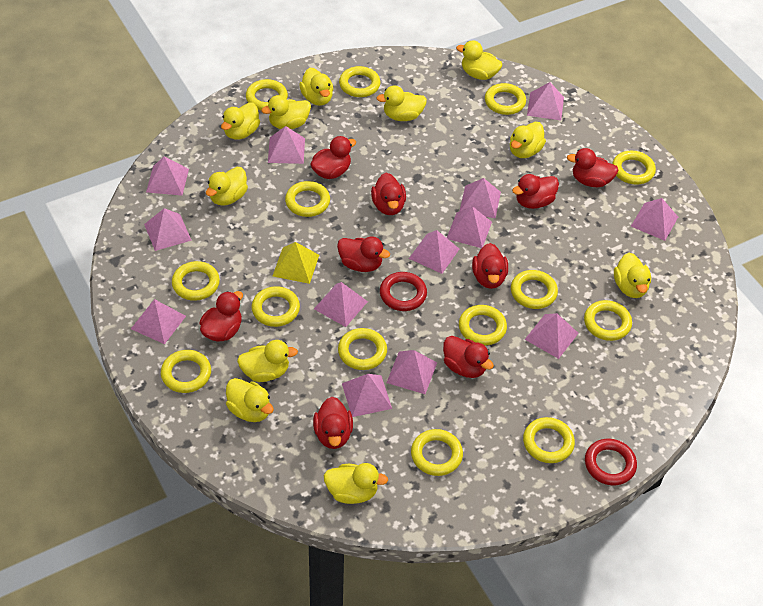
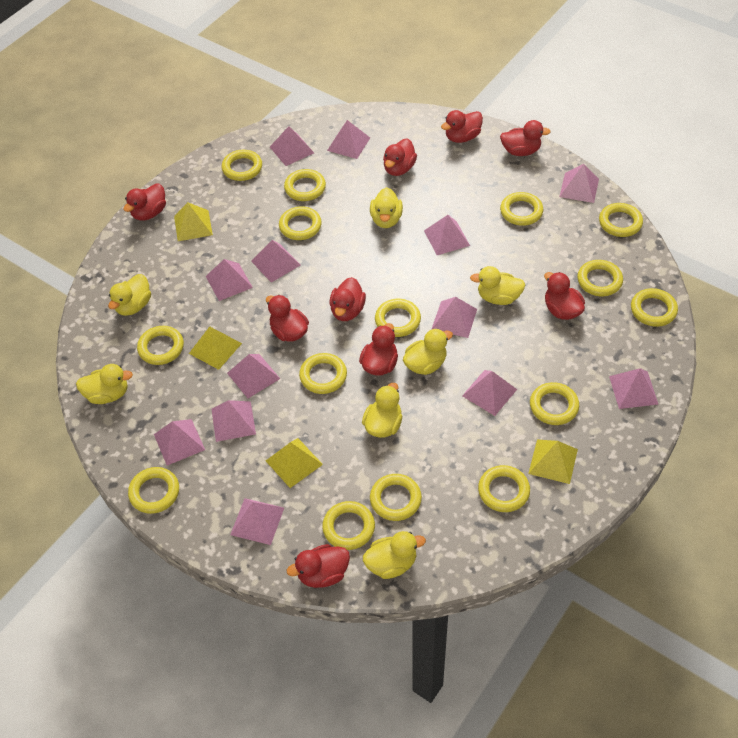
red ring: [380,272,427,311] [585,439,637,485] = 2 -> none = 0
yellow duck: [206,167,248,205] [221,102,260,140] [226,378,274,422] [237,340,298,382] [261,95,311,129] [299,68,333,106] [324,463,388,504] [376,86,427,121] [456,40,502,80] [510,122,546,158] [614,253,651,298] = 11 -> [76,364,133,404] [108,274,151,316] [362,383,402,438] [363,531,426,579] [370,187,403,228] [403,328,453,375] [470,266,525,305] = 7
yellow pyramid: [273,242,319,284] = 1 -> [174,202,213,241] [189,327,242,370] [266,438,323,488] [528,439,578,484] = 4
yellow ring: [161,350,211,393] [172,261,220,301] [246,79,288,110] [251,286,300,327] [285,181,330,217] [338,328,387,370] [339,66,380,97] [411,429,463,476] [459,305,507,346] [485,83,526,115] [511,270,558,309] [523,417,575,463] [584,300,632,341] [612,151,656,185] = 14 -> [128,467,179,514] [137,326,184,365] [222,150,262,181] [279,206,322,240] [284,169,326,201] [299,353,347,394] [322,501,375,550] [370,474,422,521] [375,299,421,337] [478,465,530,512] [500,192,543,226] [530,382,579,425] [577,260,623,296] [599,203,643,237] [631,288,678,327] = 15

